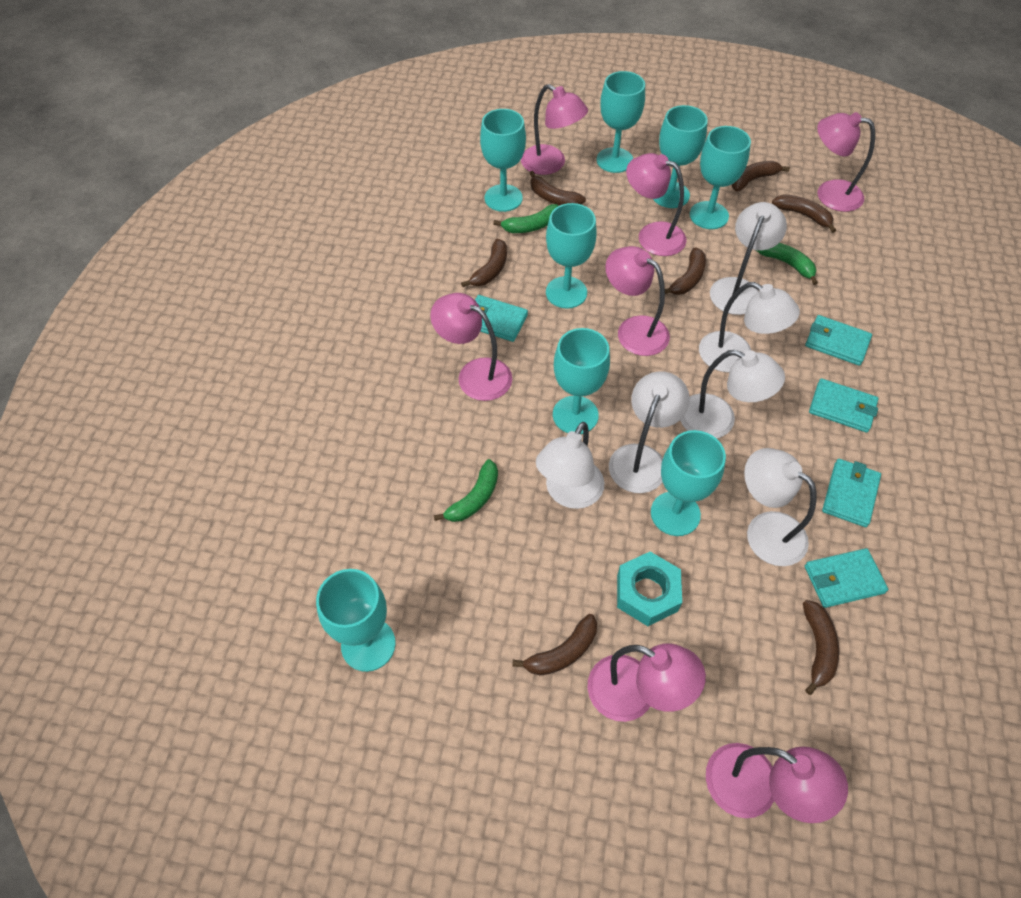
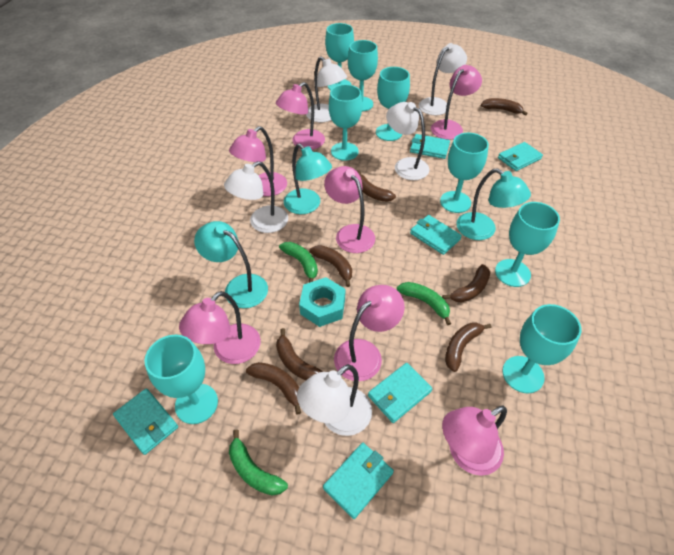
turquoise lamp: none = 0 -> [194,221,268,308] [284,144,332,214] [457,168,531,240] = 3
turquoise wallet: [475,295,528,342] [805,315,872,366] [805,548,888,608] [809,378,879,433] [822,459,881,527] = 5 -> [113,388,178,455] [323,443,394,519] [368,363,432,423] [410,134,450,159] [410,215,462,255] [498,142,543,171] = 6
white lamp: [536,422,604,509] [609,371,690,493] [680,350,785,439] [699,282,800,372] [710,202,787,315] [744,448,817,566] = 6 -> [224,161,288,233] [297,364,372,436] [306,57,347,122] [386,102,429,180] [419,43,467,115] = 5

